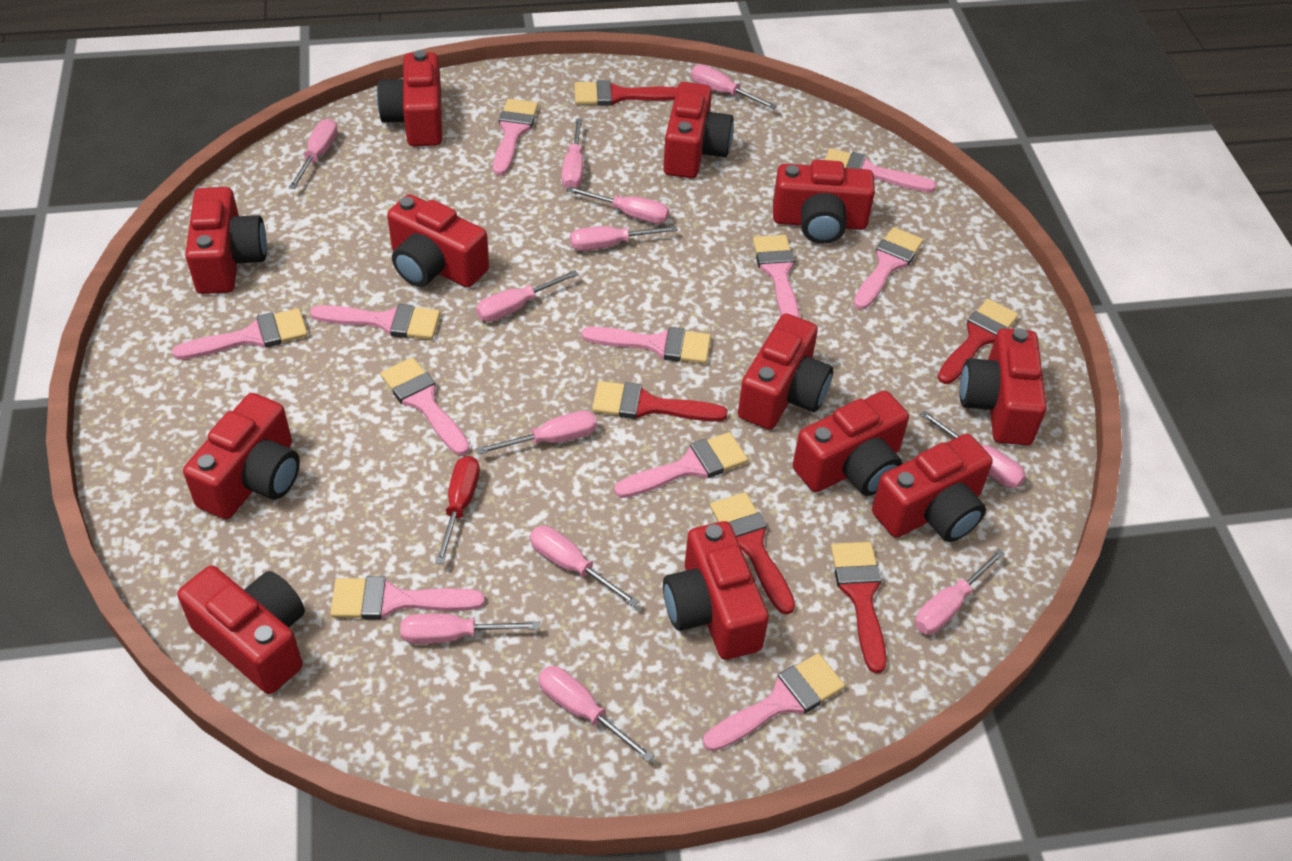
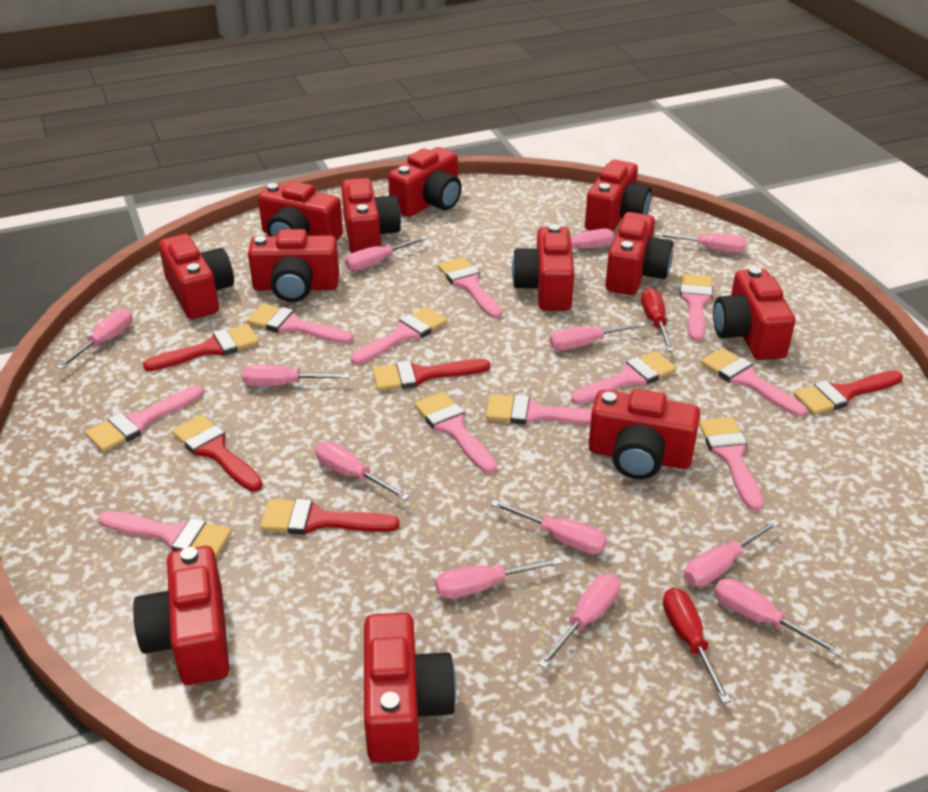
red screwdriver: [435,456,480,564] = 1 -> [641,288,674,352] [663,588,731,703] = 2

